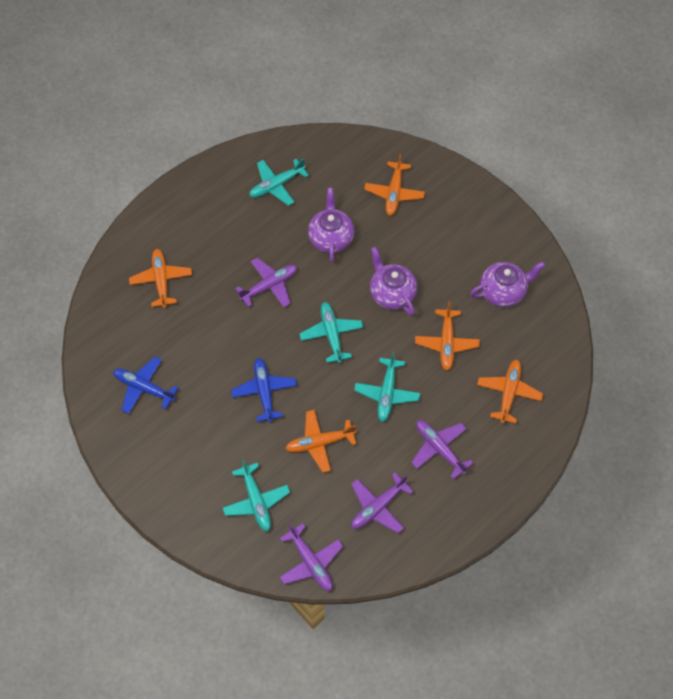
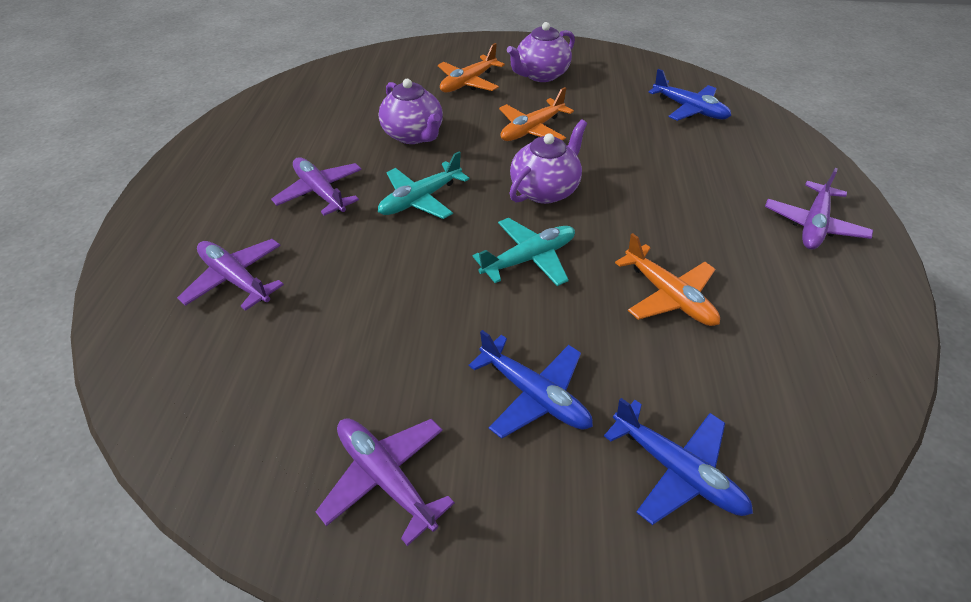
blue plane: [113,357,179,414] [231,358,297,422] = 2 -> [469,330,593,439] [604,398,753,525] [648,69,731,121] = 3
orange plane: [129,249,192,308] [285,410,356,473] [364,154,425,216] [415,302,480,371] [477,360,543,423] = 5 -> [438,43,505,93] [499,87,574,141] [615,233,720,326] = 3
turquoise plane: [223,459,290,532] [249,158,309,206] [299,302,364,363] [354,351,420,422] = 4 -> [378,151,470,219] [472,218,575,286] = 2

